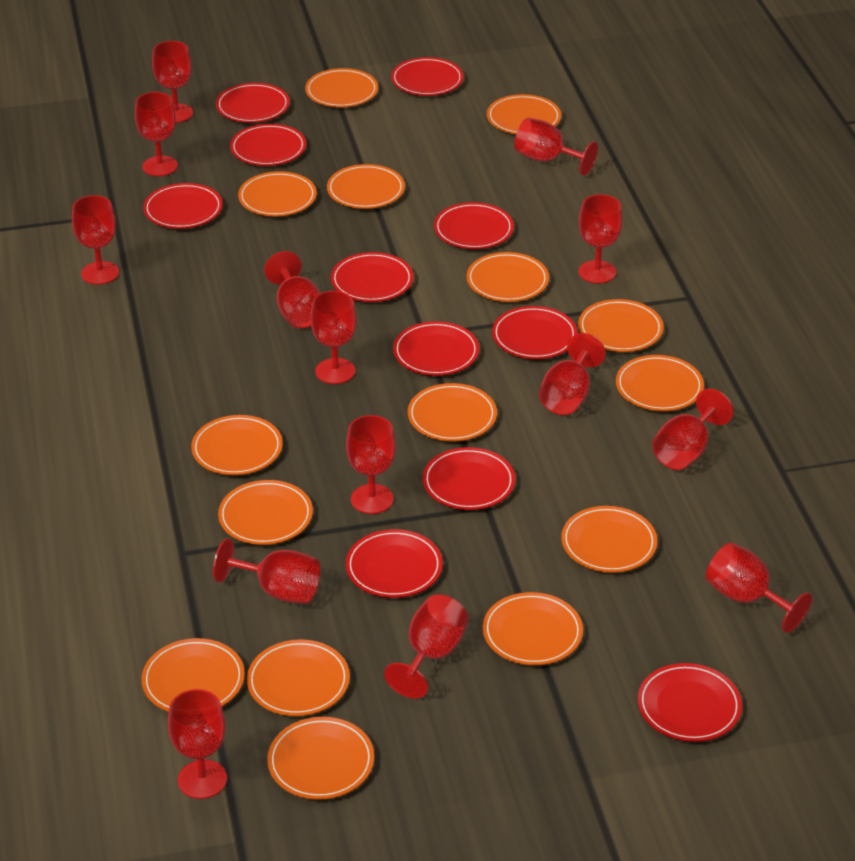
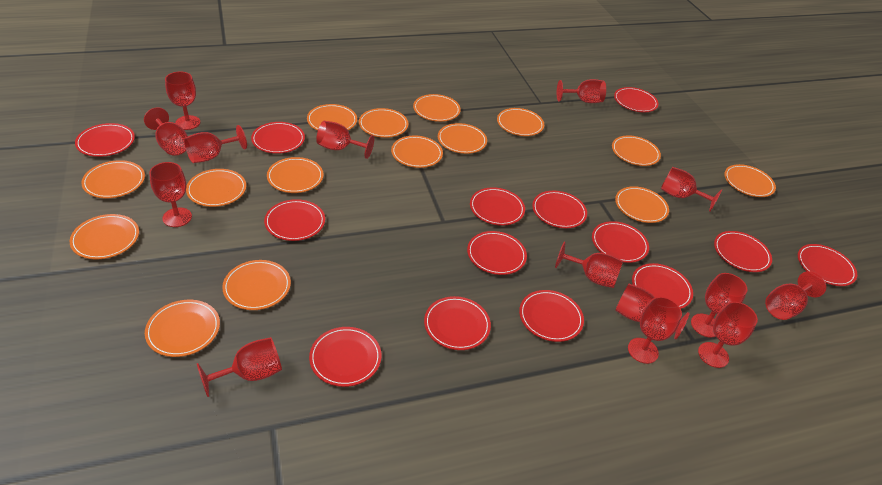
red plate: [143,183,223,229] [216,83,290,123] [230,124,306,166] [331,252,413,302] [346,529,443,598] [391,57,464,96] [393,321,479,376] [423,447,515,510] [434,202,514,249] [492,306,578,359] [638,663,742,742] = 11 -> [75,123,135,157] [251,122,305,154] [264,199,325,241] [309,327,382,387] [424,296,491,350] [467,231,527,275] [470,187,525,226] [519,290,584,342] [532,191,587,228] [592,221,649,263] [614,87,659,112] [632,263,693,309] [714,231,772,272] [798,244,857,286] = 14

